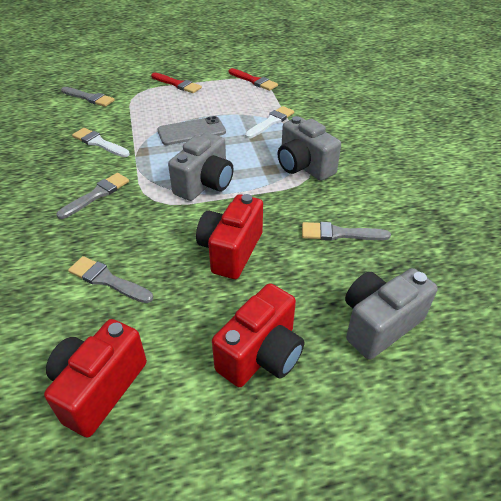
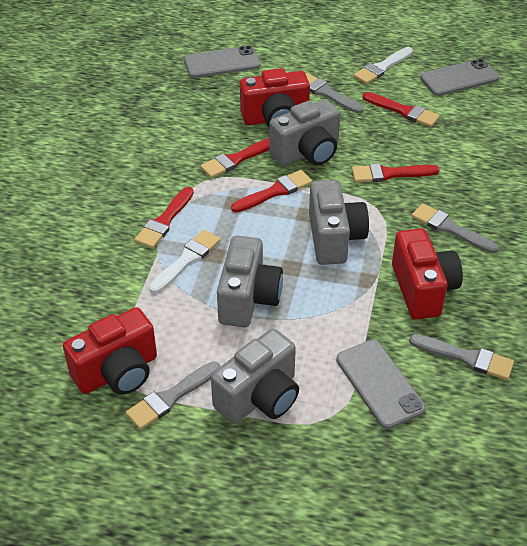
grey camera: [168,132,234,201] [278,116,341,181] [345,268,438,360] = 3 -> [211,329,299,424] [217,236,283,327] [269,99,340,166] [309,180,369,265] = 4
grey phone: [157,116,226,145] = 1 -> [184,46,260,78] [336,340,426,429] [420,59,499,96] = 3
red brush: [151,73,202,93] [229,68,278,91] = 2 -> [135,187,194,248] [200,138,269,178] [231,170,312,213] [352,164,440,182] [362,92,440,127] = 5

